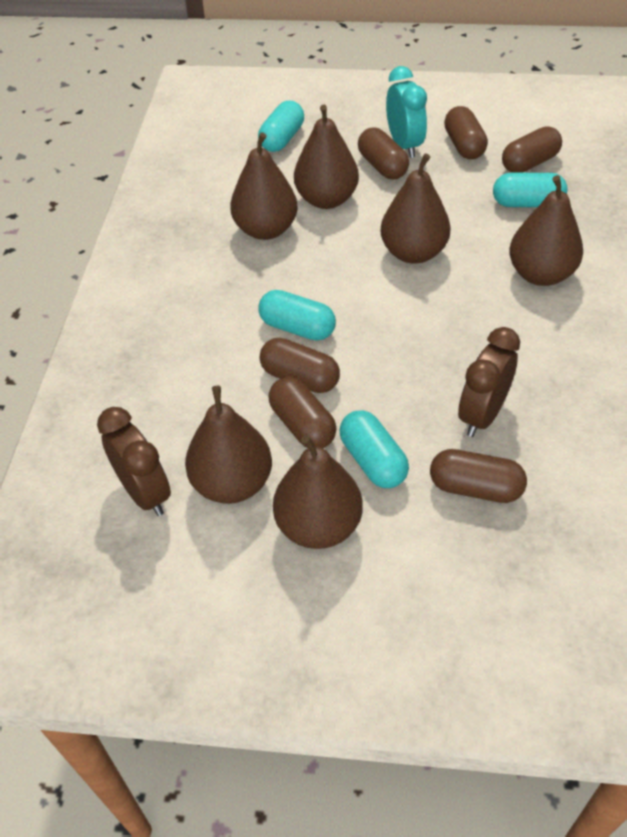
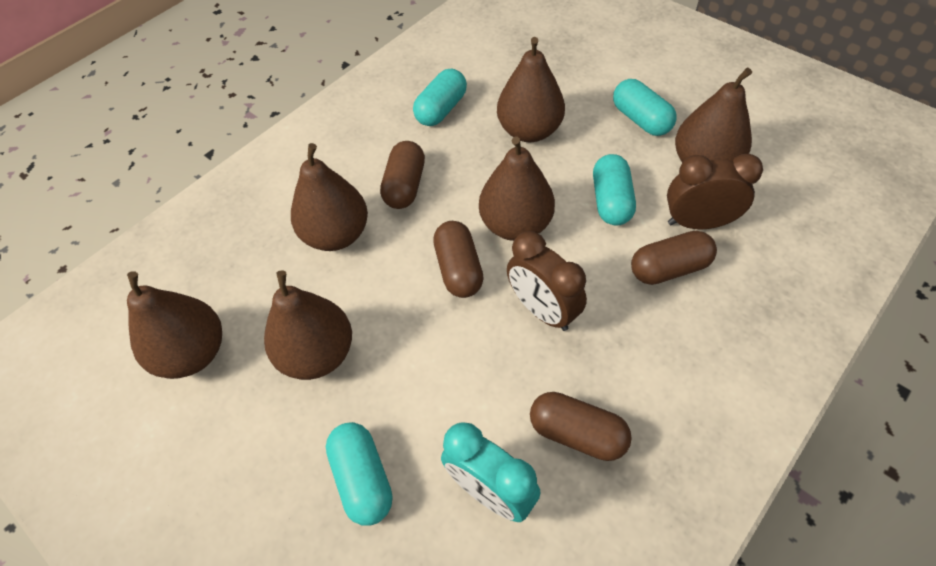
brown capsule: [260,338,340,393] [268,377,336,448] [358,128,409,180] [430,449,527,503] [444,106,488,159] [502,127,562,173] = 6 -> [380,141,425,209] [433,221,484,298] [530,392,632,461] [631,231,717,285] = 4

